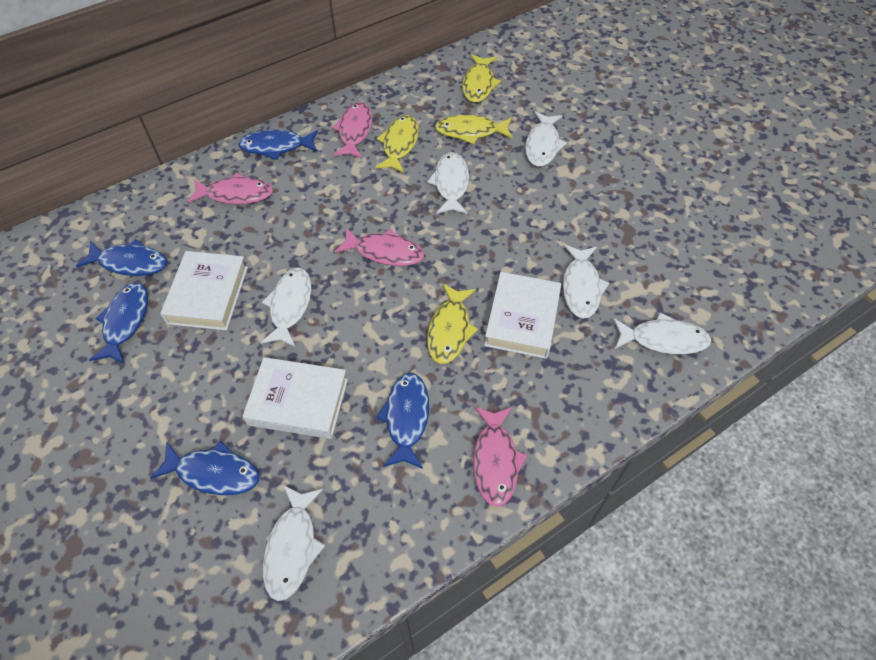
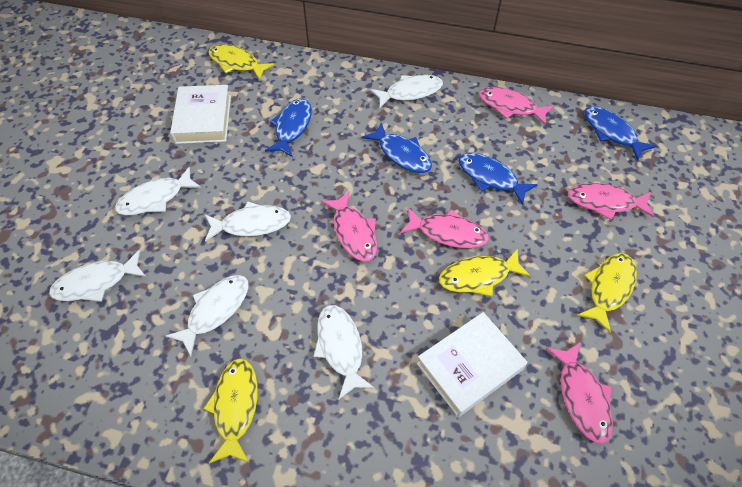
blue fish: [76,239,167,276] [89,282,148,364] [150,441,260,495] [238,130,318,160] [376,373,429,469] = 5 -> [265,98,312,157] [362,122,432,173] [458,153,538,205] [584,106,656,161] = 4
pink fish: [187,173,273,204] [332,102,372,158] [335,228,424,266] [473,407,527,507] = 4 -> [321,191,377,262] [400,208,489,248] [479,87,554,125] [546,342,613,444] [568,183,655,220] = 5
white book: [160,251,248,330] [243,357,348,439] [484,272,561,359] = 3 -> [170,85,231,144] [417,312,527,417] = 2

